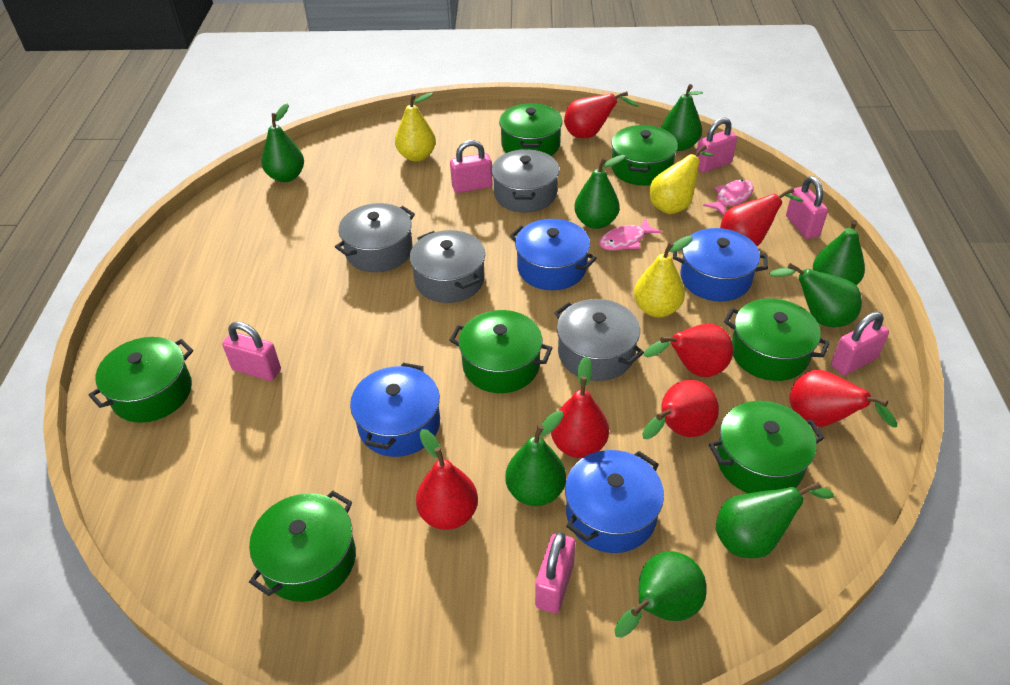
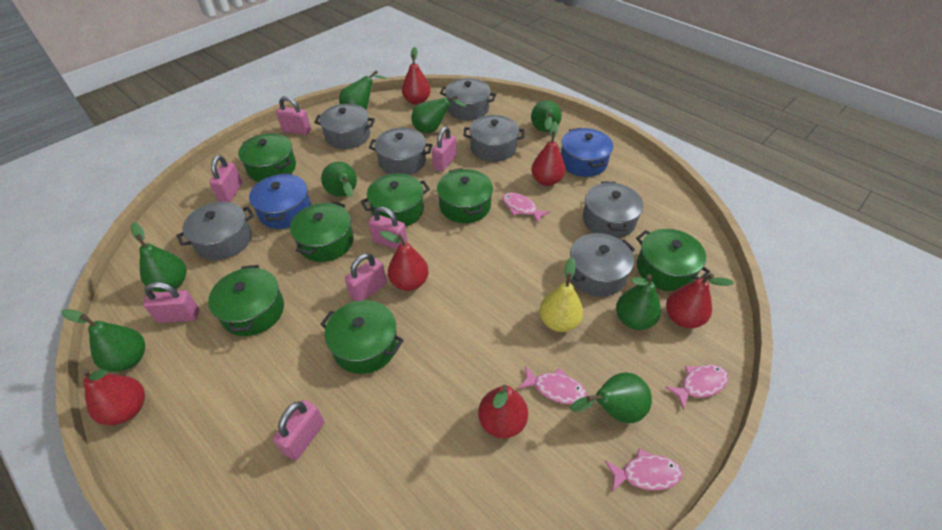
blue pot: [350,363,440,457] [510,219,597,290] [565,450,664,553] [673,228,768,301] = 4 -> [249,173,311,229] [561,128,613,177] = 2
grey pot: [335,203,415,272] [410,230,485,303] [491,149,559,213] [554,299,644,381] = 4 -> [176,202,254,260] [314,104,375,149] [369,128,432,175] [440,78,496,120] [463,115,524,162] [570,233,635,297] [583,182,644,238] = 7
pink fish: [599,218,662,250] [703,179,754,215] = 2 -> [502,193,550,223] [518,365,587,404] [605,448,683,492] [665,365,728,410] = 4
pink padlock: [222,322,281,381] [450,140,493,193] [535,532,575,613] [696,118,737,173] [786,176,828,239] [831,312,889,375] = 6 -> [143,282,200,323] [209,155,242,202] [273,400,324,460] [276,96,311,135] [345,253,387,301] [368,207,407,250] [432,126,457,172] = 7
red pear: [416,429,478,530] [551,356,609,458] [564,91,639,138] [642,380,719,439] [644,324,733,377] [720,188,803,246] [790,370,897,428] = 7 -> [82,368,145,425] [380,231,429,291] [402,47,430,105] [478,385,528,439] [531,122,566,186] [666,273,734,328] = 6
yellow pear: [395,93,436,162] [634,236,693,317] [650,145,714,214] = 3 -> [539,257,583,332] = 1

